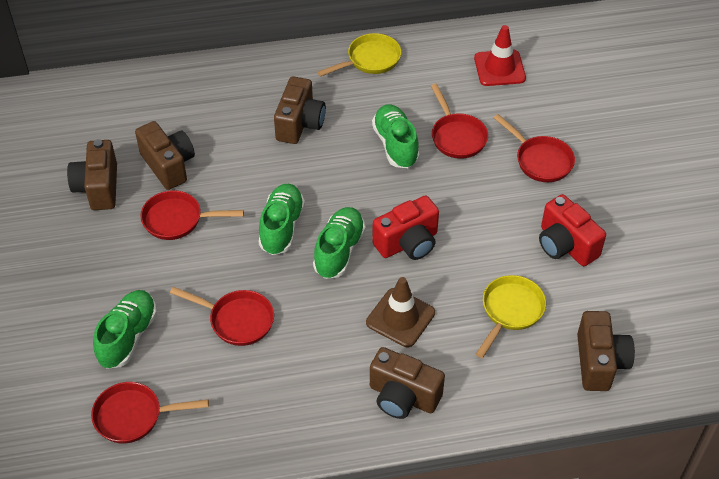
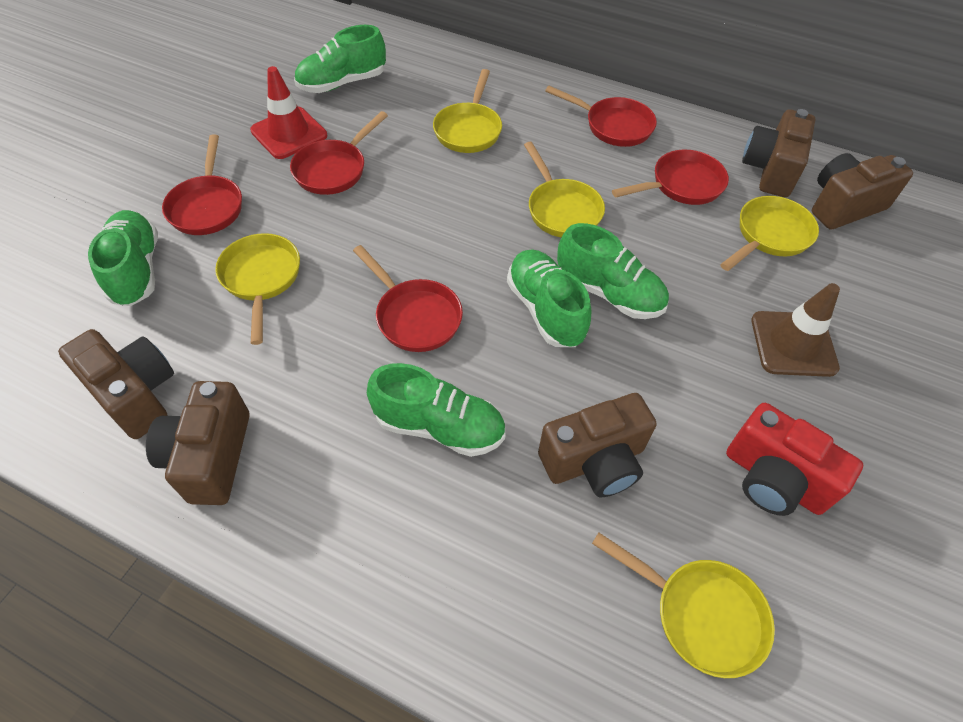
green shoe: [93,290,157,369] [259,184,305,255] [313,207,366,279] [372,104,420,168] = 4 -> [88,210,158,306] [294,25,386,93] [367,363,505,457] [507,250,591,347] [557,223,669,319] = 5
red camera: [372,195,439,260] [539,194,606,266] = 2 -> [726,403,863,516] = 1
yellow pan: [317,33,401,77] [476,275,546,358] = 2 -> [215,233,300,345] [433,69,502,153] [524,142,605,237] [592,533,775,678] [720,196,819,271] = 5

